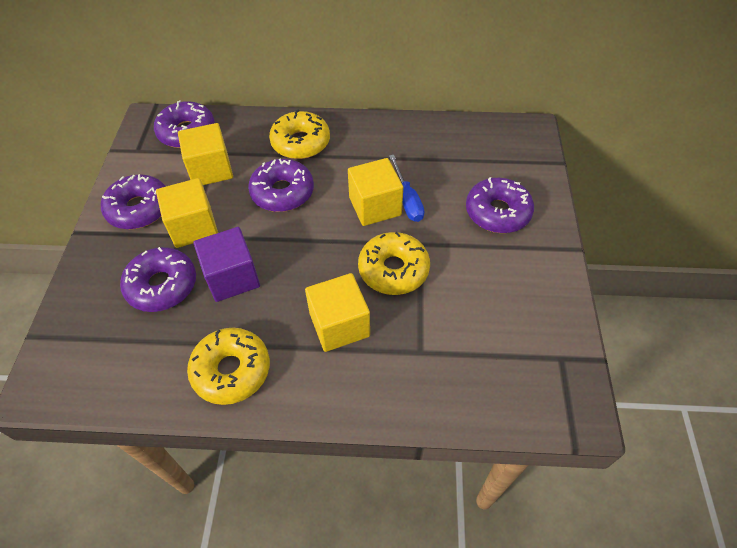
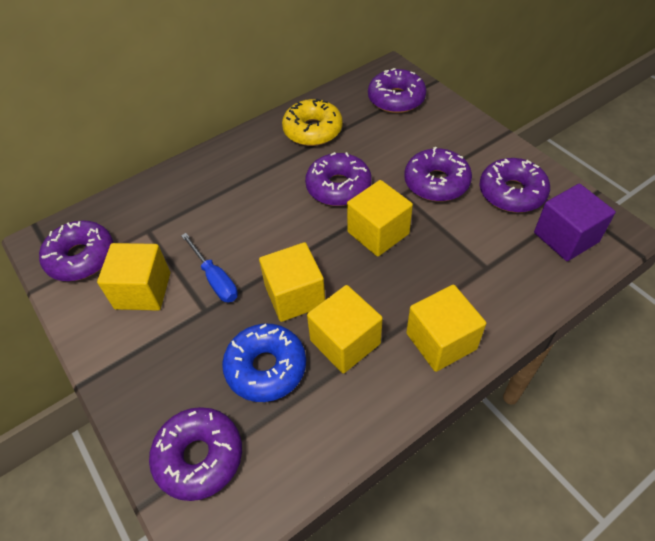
blue donut: none = 0 -> [222,324,306,402] = 1
purple donut: [101,174,166,229] [120,247,196,312] [154,100,215,148] [248,159,314,212] [466,177,534,233] = 5 -> [39,220,113,281] [149,407,242,501] [305,152,372,206] [368,68,426,113] [404,147,472,201] [479,158,550,213] = 6
yellow cube: [156,178,218,248] [178,123,233,185] [305,273,370,352] [348,158,403,226] = 4 -> [97,243,170,311] [259,242,325,322] [307,285,383,374] [347,180,413,257] [406,284,486,372] = 5
yellow donut: [187,328,270,405] [269,110,330,159] [358,232,430,295] = 3 -> [282,99,343,146] = 1

